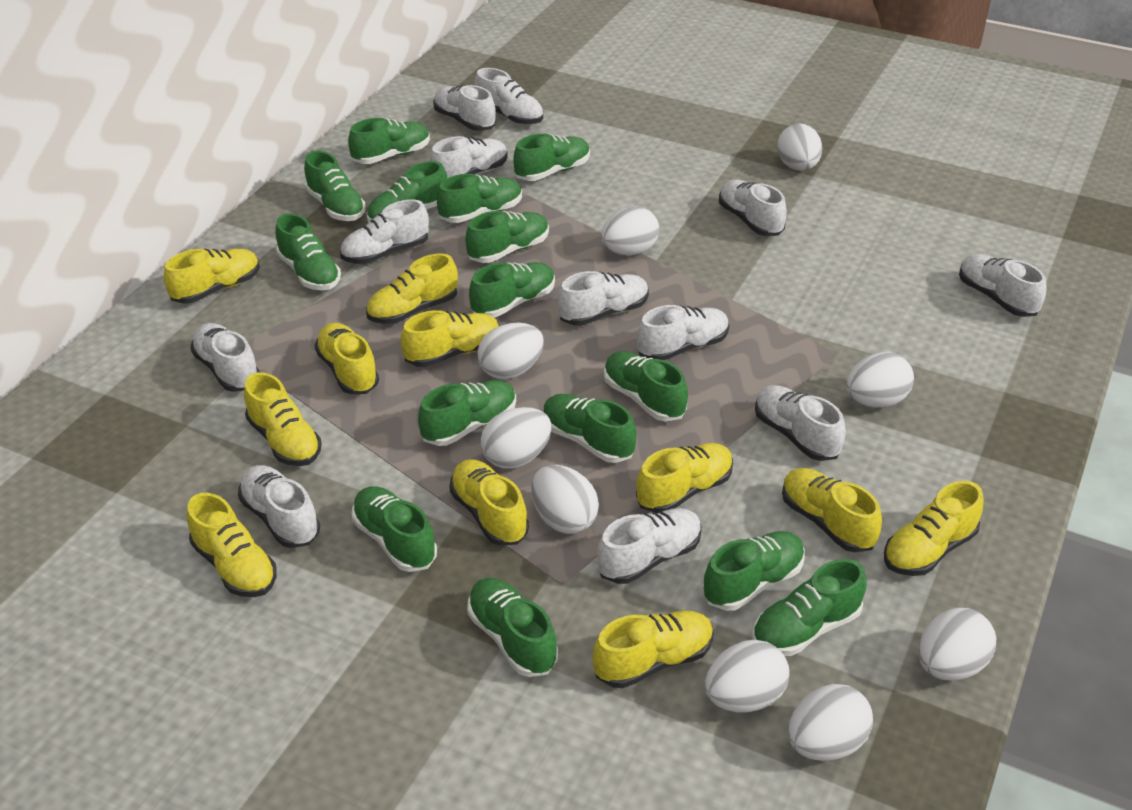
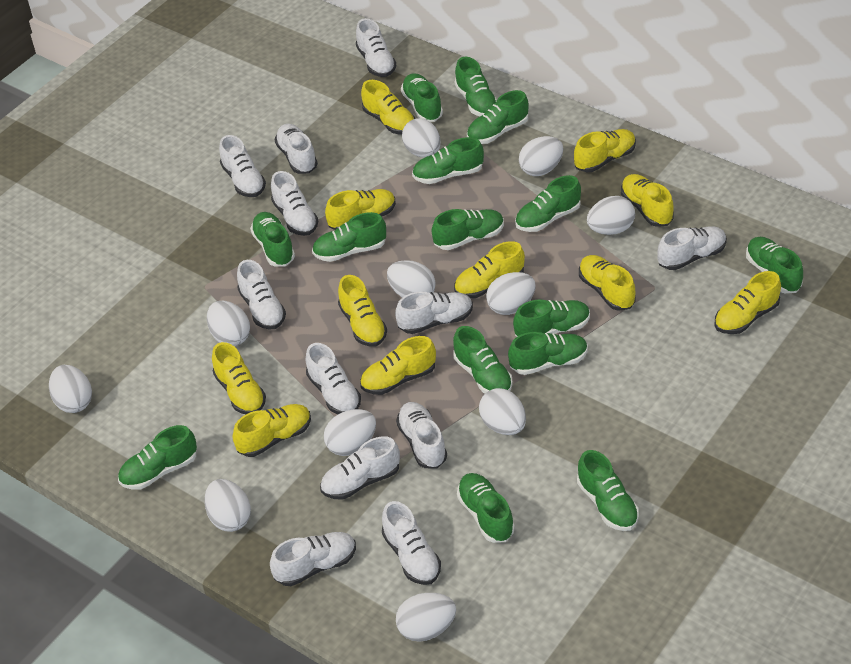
white egg: [477,323,544,379] [480,407,552,469] [531,465,599,534] [601,207,659,255] [705,640,789,712] [777,124,822,171] [788,684,873,761] [846,352,914,408] [919,608,996,681] = 9 -> [49,365,92,413] [204,479,251,532] [207,301,250,346] [324,409,376,456] [387,260,436,297] [396,593,456,642] [402,119,441,158] [479,388,526,435] [486,272,536,315] [519,136,563,176] [587,196,635,235] = 11

